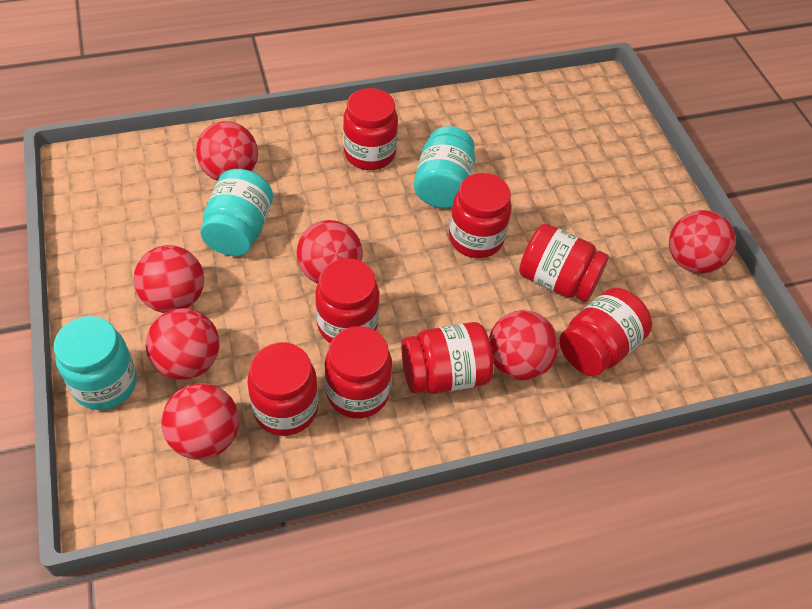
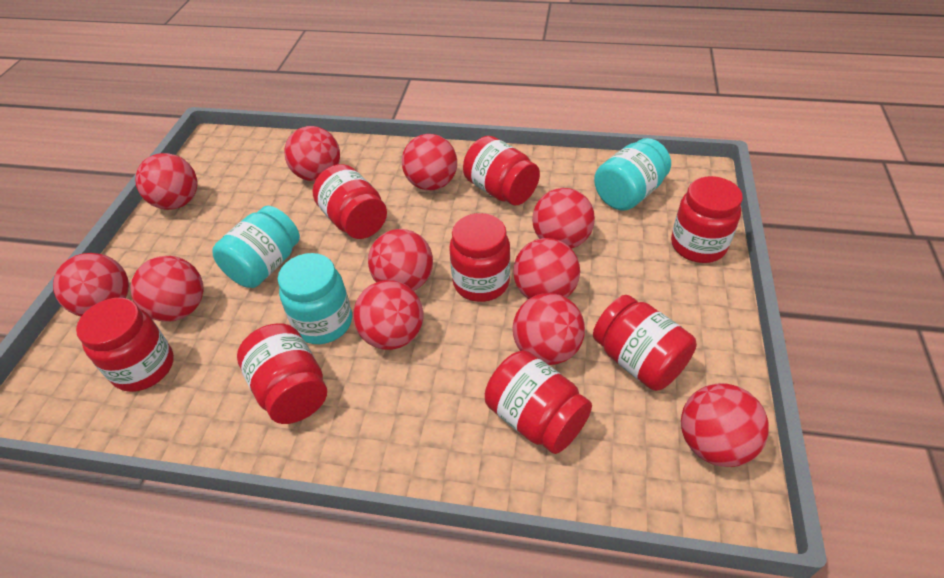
red ball: [134,245,204,313] [146,308,220,380] [161,383,239,460] [196,121,258,181] [297,220,363,284] [489,310,559,380] [669,210,736,273] = 7 -> [53,253,129,317] [130,256,204,322] [135,153,197,210] [284,126,340,181] [353,280,423,350] [368,229,433,291] [402,134,457,190] [513,238,580,299] [513,293,585,365] [532,188,595,249] [681,383,769,467] = 11

